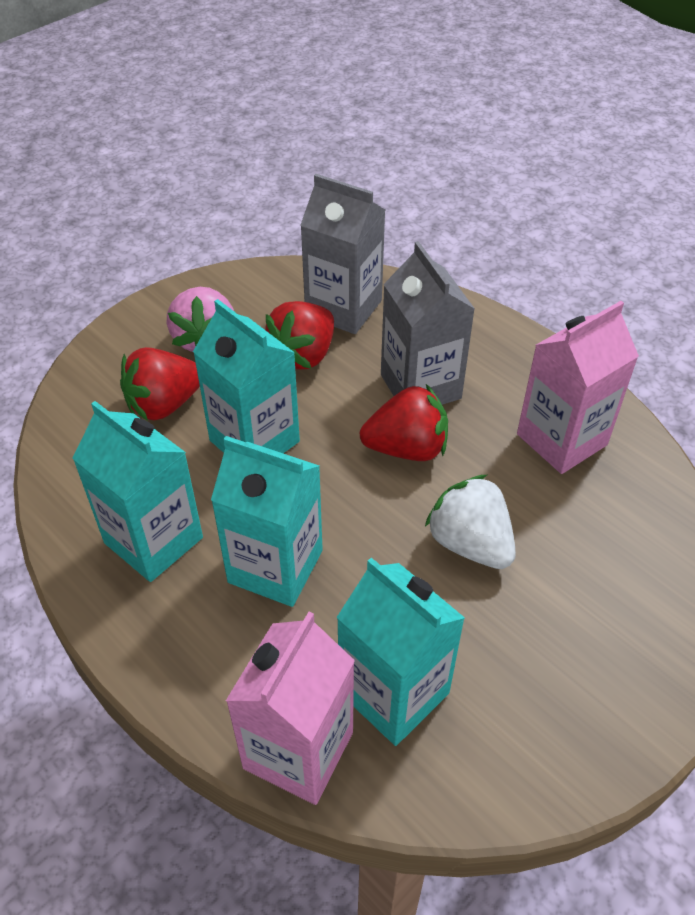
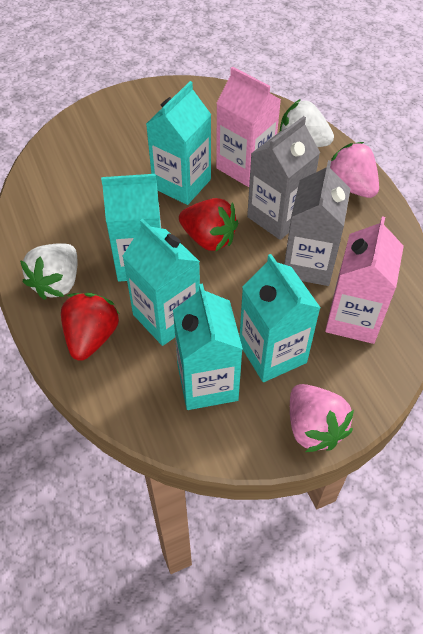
pink strawberry: [167,287,234,352] = 1 -> [290,384,354,452] [330,142,379,198] = 2
red strawberry: [120,347,200,421] [265,301,334,369] [360,384,448,461] = 3 -> [61,293,120,361] [179,198,238,252] = 2
turquoise carton: [72,401,203,582] [193,299,300,453] [211,436,323,607] [337,558,465,746] = 4 -> [101,174,161,282] [122,219,200,346] [146,81,211,205] [173,283,243,410] [240,254,321,382] = 5
white strawberry: [425,475,516,569] = 1 -> [20,243,77,300] [280,99,334,147] = 2

